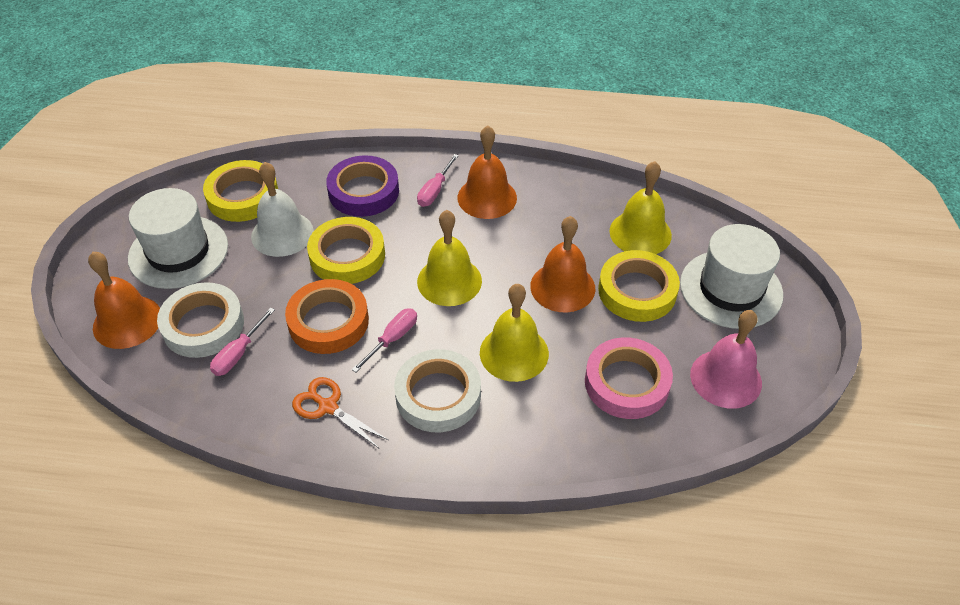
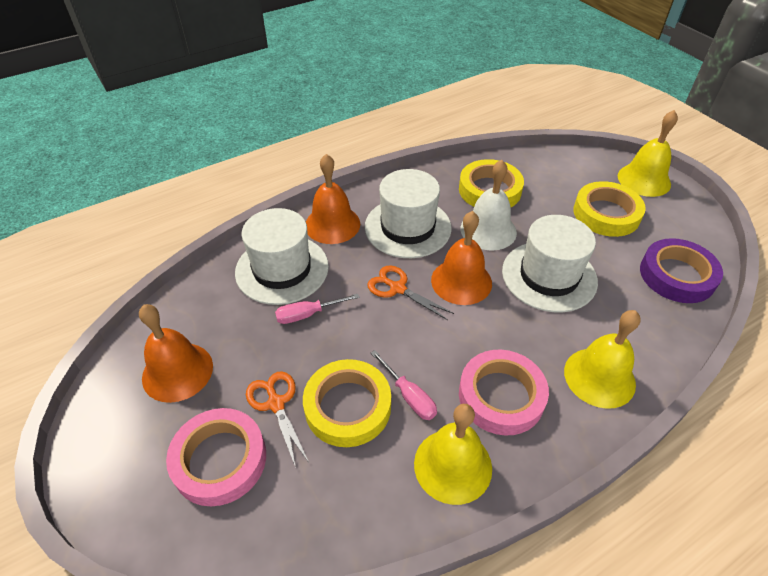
orange scissors: [292,377,388,448] = 1 -> [246,371,309,468] [367,265,454,320] = 2
orange tape: [285,279,369,354] = 1 -> none = 0
pink bell: [690,310,762,409] = 1 -> none = 0
pink screwdriver: [210,307,275,376] [352,308,417,372] [417,154,459,207] = 3 -> [275,294,360,324] [371,350,437,420] = 2
pink tape: [585,337,673,419] = 1 -> [166,408,266,506] [459,350,549,435] = 2
white hat: [128,188,228,289] [680,224,783,329] = 2 -> [235,208,329,305] [365,169,452,258] [502,215,598,312] = 3
white tape: [157,282,244,358] [394,349,481,432] = 2 -> none = 0

